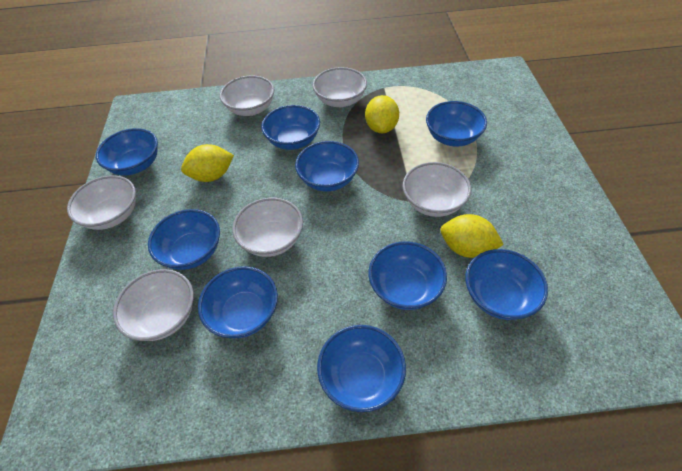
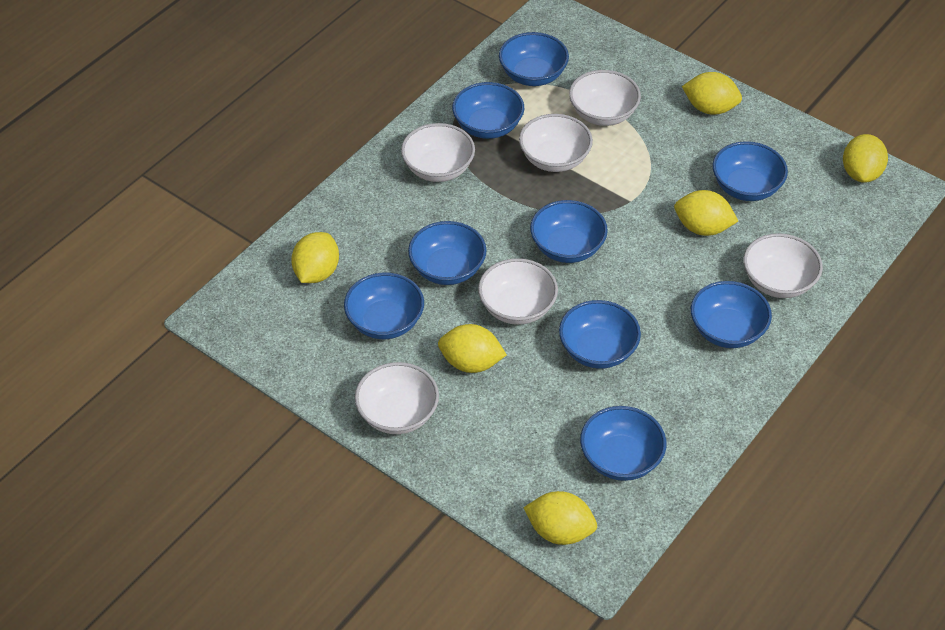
yellow lemon: [181,144,234,182] [365,95,399,133] [440,214,504,258] = 3 -> [291,232,339,283] [438,324,507,373] [523,491,597,545] [674,190,738,236] [682,72,742,115] [843,134,888,183] = 6

